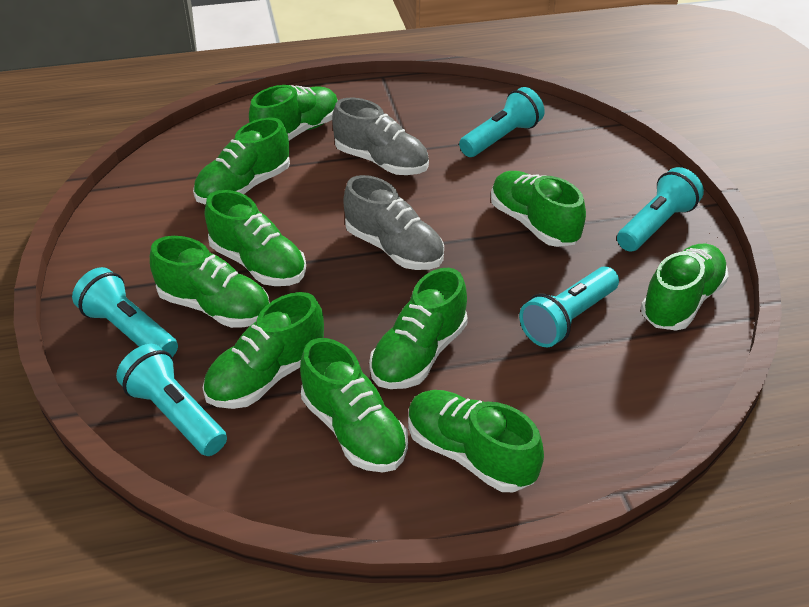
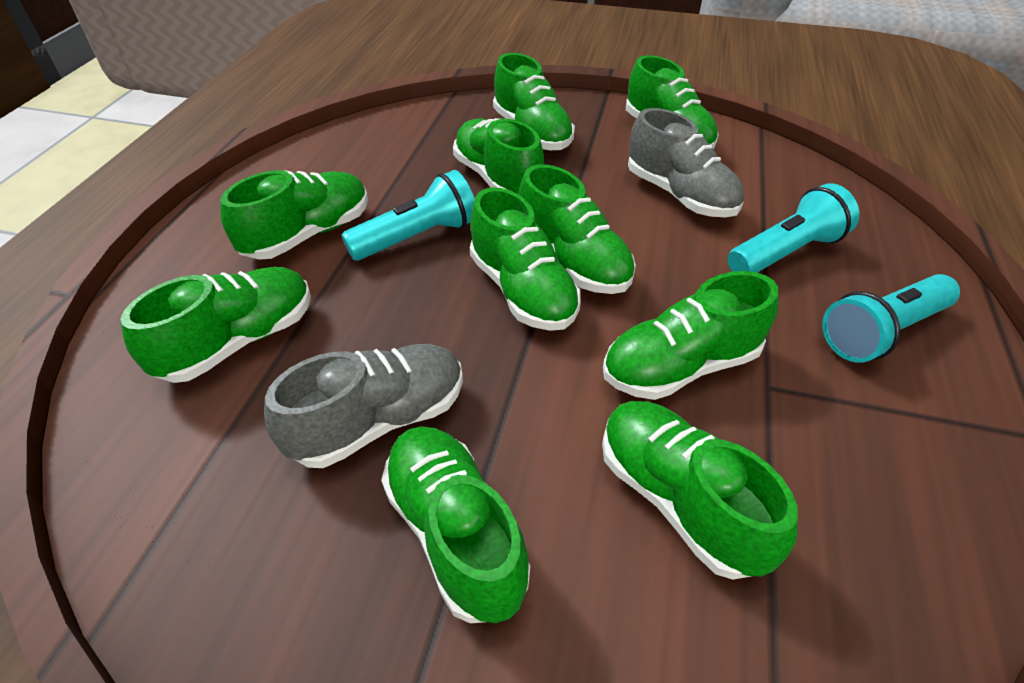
turquoise flashlight: [72,267,178,357] [116,344,227,456] [459,87,545,157] [519,266,619,347] [617,167,704,252] = 5 -> [341,170,475,261] [728,183,859,273] [822,274,960,363] = 3

